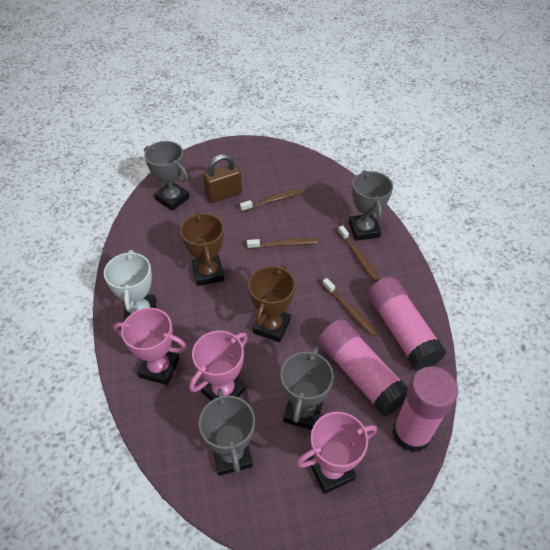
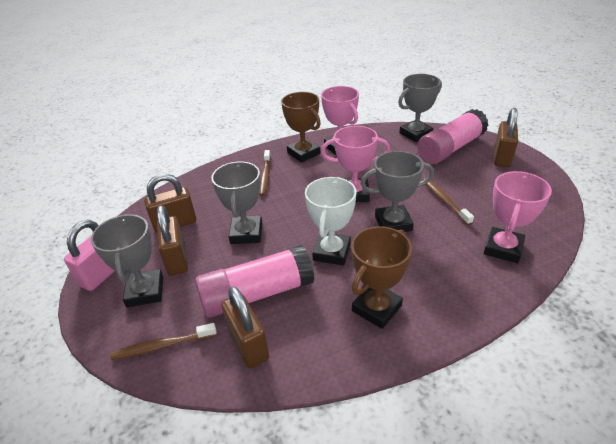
brown padlock: [203,154,242,203] = 1 -> [144,174,196,233] [157,205,188,276] [221,286,269,368] [494,108,518,167] = 4
brown toothbrush: [240,188,302,212] [247,238,318,249] [322,278,378,337] [338,226,380,282] = 4 -> [110,323,216,360] [259,150,271,196] [423,178,474,225] = 3
pink glue stick: [318,319,408,416] [368,277,446,371] [392,366,458,453] = 3 -> [195,245,314,318] [417,109,489,164] = 2
pink padlock: none = 0 -> [64,220,115,291] = 1

